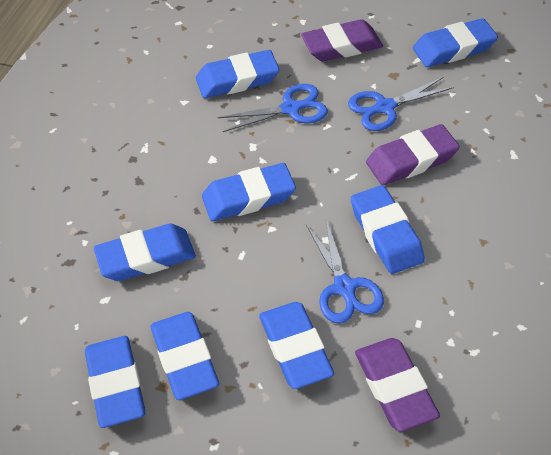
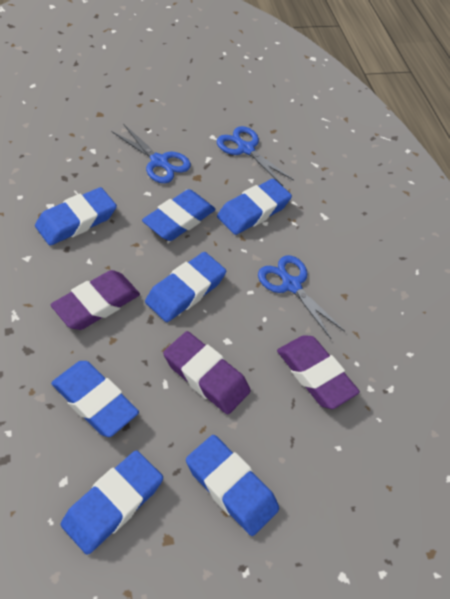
blue eraser: [85,336,145,428] [94,223,196,281] [151,312,219,400] [196,50,279,98] [202,163,296,221] [259,302,334,389] [351,185,425,274] [413,18,498,67] = 8 -> [35,187,117,246] [51,361,139,437] [61,450,163,555] [142,189,216,241] [145,252,226,322] [186,435,279,536] [217,179,292,235] = 7

